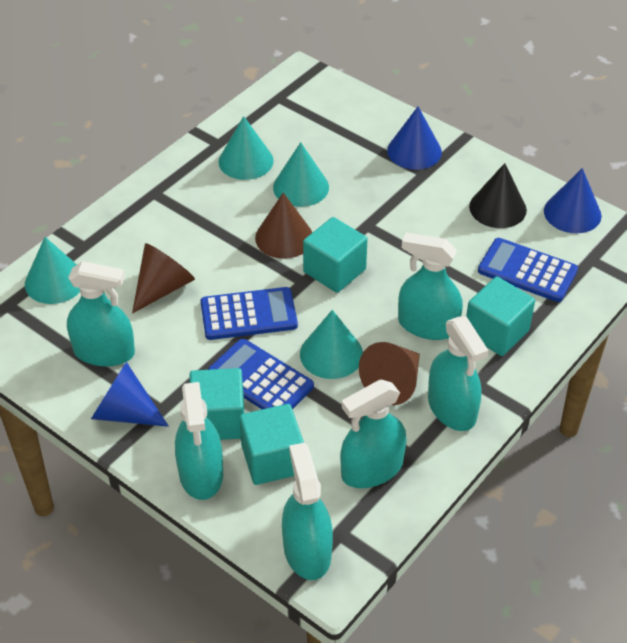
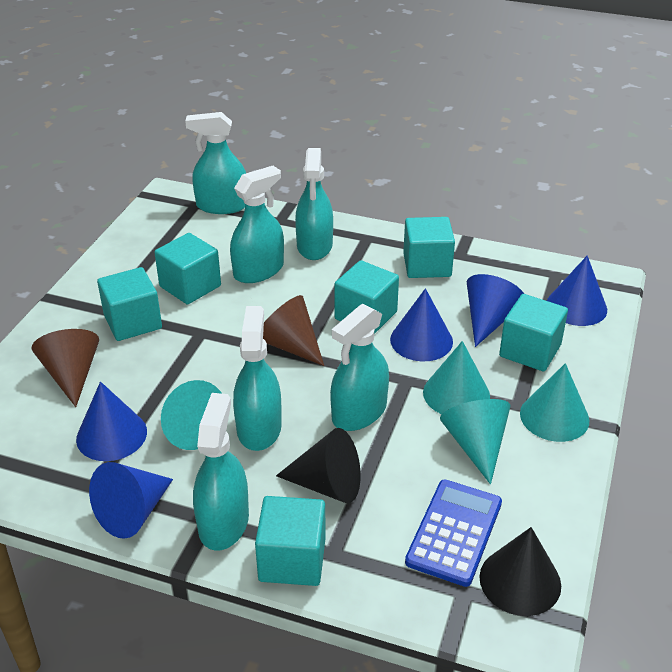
black cone: [469,163,527,228] = 1 -> [276,428,361,503] [479,527,561,616] = 2
blue calculator: [200,287,298,340] [208,339,314,410] [478,238,578,302] = 3 -> [405,480,502,587] = 1
blue cone: [91,362,169,427] [387,107,442,170] [544,168,602,233] = 3 -> [76,382,147,461] [89,462,173,539] [390,288,453,361] [467,274,524,347] [547,256,607,326] = 5
brown cone: [132,243,195,314] [255,193,313,259] [359,342,420,405] = 3 -> [31,329,99,407] [263,295,324,366] = 2
turquoise cube: [190,368,244,440] [239,404,304,485] [303,217,368,293] [466,277,535,356] = 4 -> [97,267,162,341] [154,233,221,305] [255,496,326,586] [334,260,399,334] [403,217,455,278] [499,294,568,371] = 6

